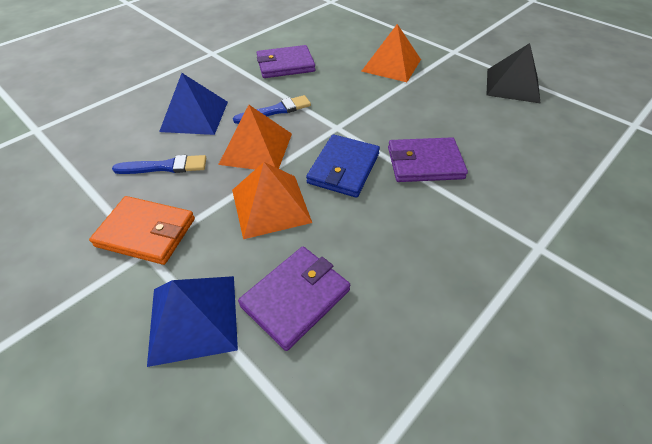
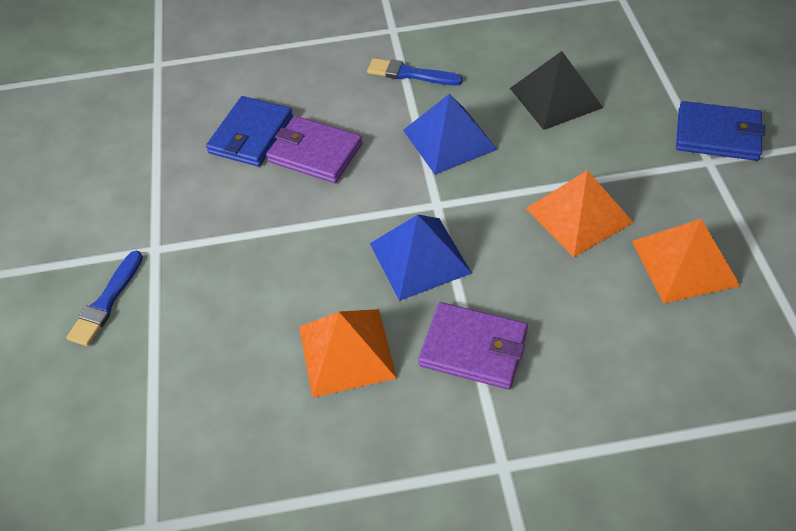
blue wallet: [306,134,380,198] = 1 -> [206,96,293,167] [676,101,765,161] = 2
orange wallet: [89,196,195,265] = 1 -> none = 0
purple wallet: [238,247,350,351] [257,45,315,78] [388,137,468,182] = 3 -> [266,116,362,183] [418,302,528,389] = 2

